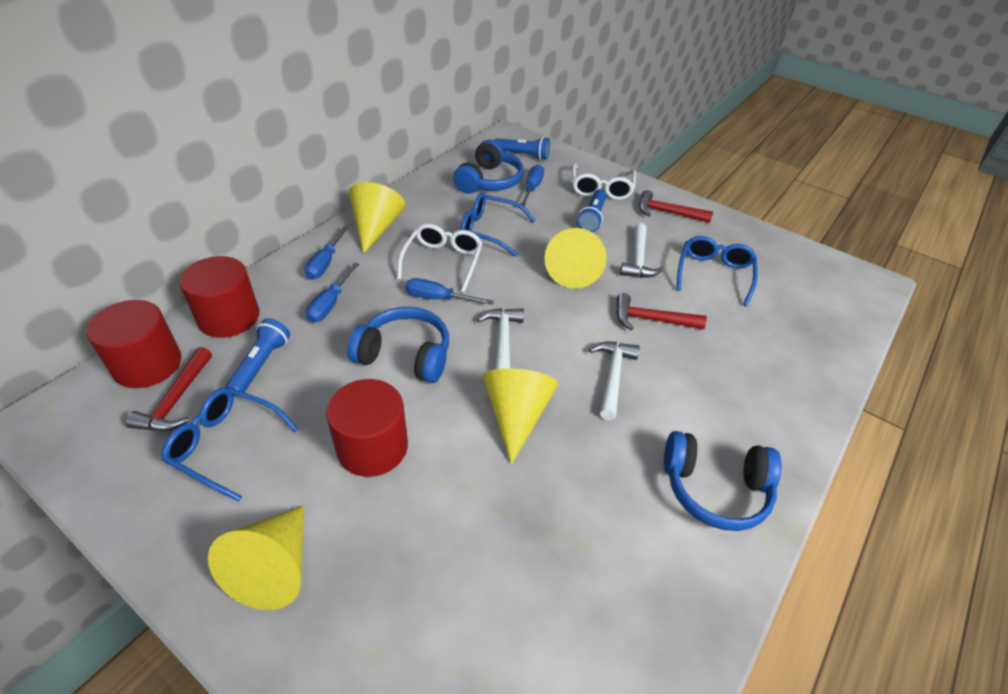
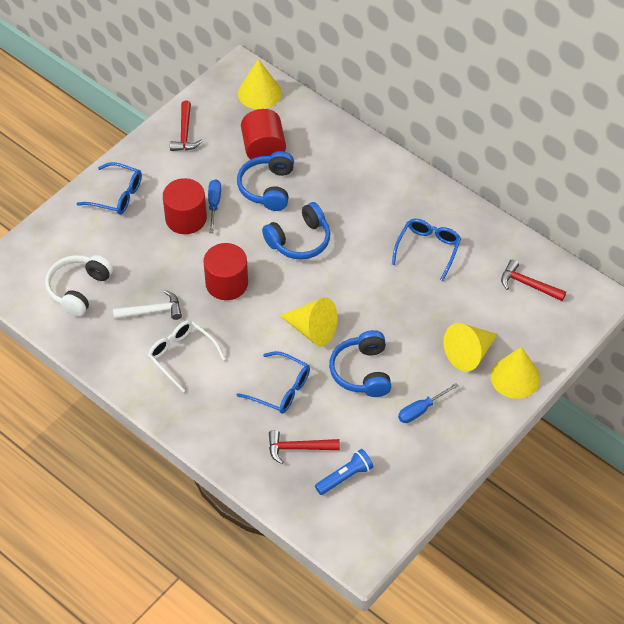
blue flashlight: [226,318,290,397] [494,137,550,160] [577,189,607,232] = 3 -> [315,449,373,495] = 1
blue screwdriver: [304,225,349,280] [306,263,359,323] [406,278,494,305] [521,165,544,207] = 4 -> [208,179,221,233] [398,383,459,423] = 2
white glasses: [397,224,483,293] [572,163,636,200] = 2 -> [148,320,225,392] = 1
white hammer: [477,308,524,369] [589,342,640,420] [620,223,664,278] = 3 -> [113,290,182,320] = 1
white headphones: none = 0 -> [45,255,113,317] = 1

